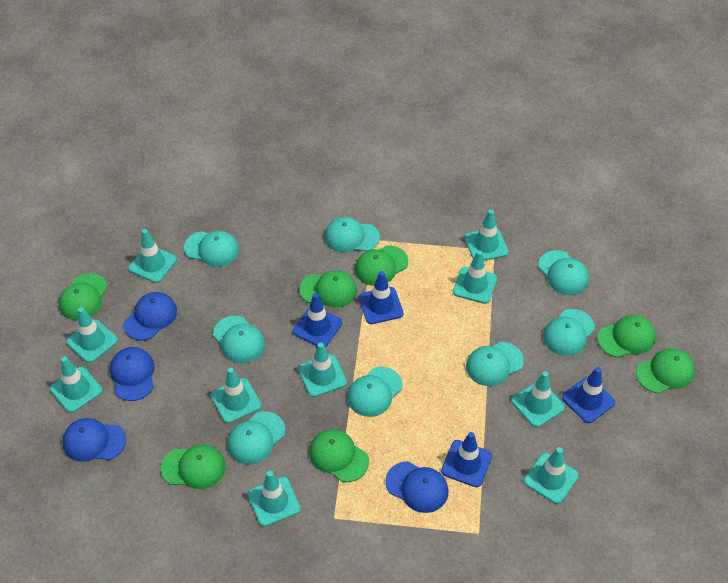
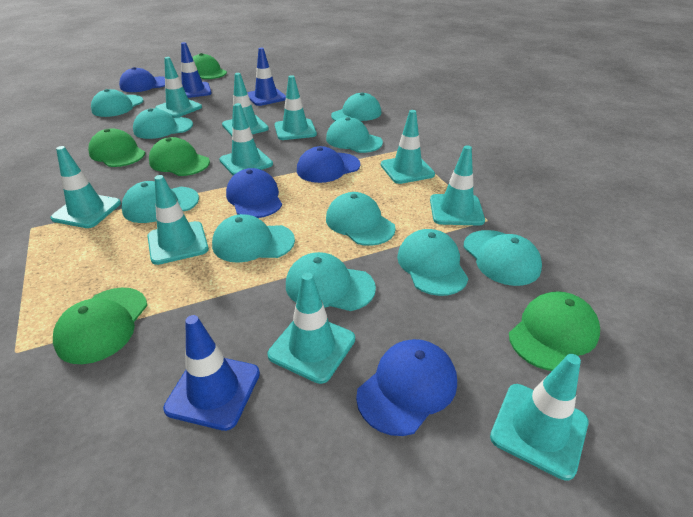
blue traffic cone: [293,293,342,347] [359,271,404,324] [441,432,492,487] [562,367,615,423] = 4 -> [163,315,260,431] [181,42,212,98] [247,48,286,106] = 3
green cap: [59,273,107,320] [161,445,226,489] [299,270,357,308] [309,429,369,482] [355,245,408,286] [598,315,656,358] [636,348,695,393] = 7 -> [53,288,147,364] [88,128,145,167] [149,137,210,176] [192,53,227,79] [509,291,600,371] = 5
turquoise cap: [184,231,239,267] [213,316,265,363] [227,411,285,464] [325,217,380,252] [347,367,402,417] [466,342,524,386] [538,250,589,295] [543,309,595,356] = 8 -> [91,89,143,117] [122,181,199,223] [133,108,193,139] [212,214,295,263] [286,252,376,311] [326,117,383,153] [326,192,396,246] [331,92,381,121] [397,229,469,296] [464,230,542,286] = 10

